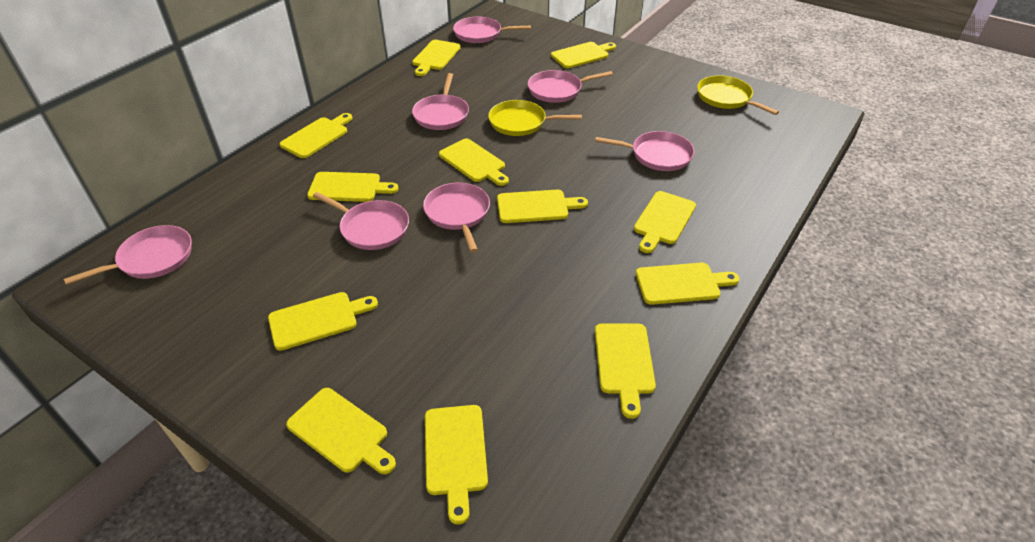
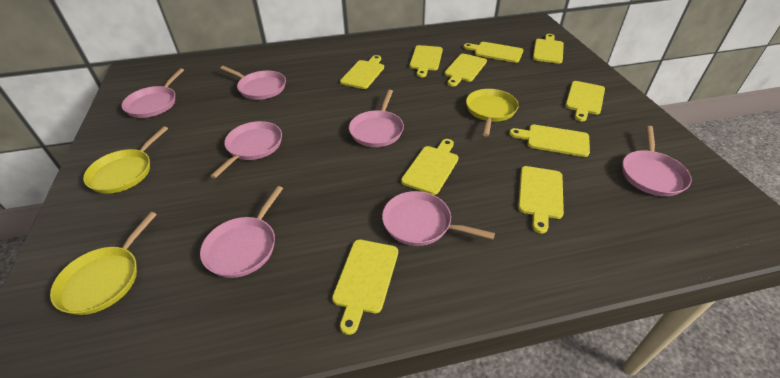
yellow cutting board: [268,292,378,351] [279,113,352,158] [286,388,396,474] [307,172,398,202] [412,40,461,76] [425,405,488,524] [439,138,509,186] [497,190,588,223] [551,42,616,68] [595,323,656,419] [634,191,696,253] [636,263,739,305] = 12 -> [332,240,398,335] [340,55,384,89] [401,139,459,195] [410,45,443,77] [444,54,487,87] [463,42,523,63] [509,125,590,157] [518,166,564,233] [533,34,564,64] [565,81,605,121] = 10
yellow pan: [488,100,582,136] [697,75,779,115] = 2 -> [50,212,157,315] [83,126,168,194] [466,89,519,137] = 3

